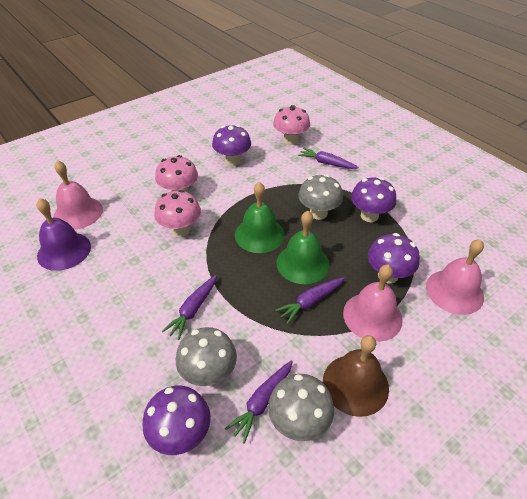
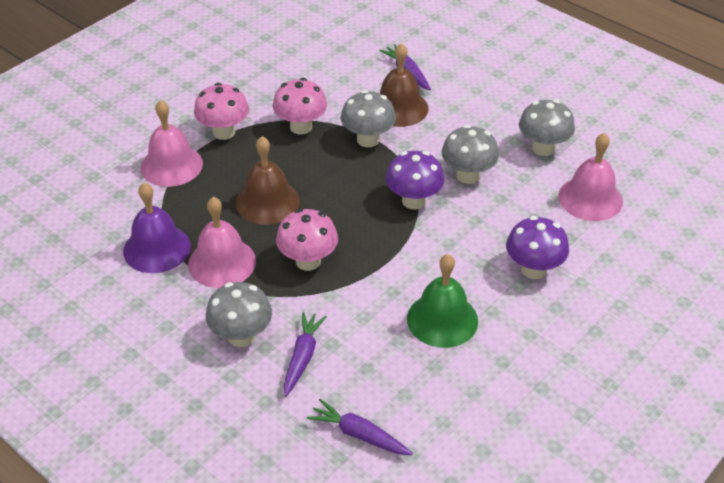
brown bell: [323,335,389,417] = 1 -> [236,136,300,225] [380,43,429,127] = 2
green bell: [235,182,285,253] [276,211,330,284] = 2 -> [407,254,478,348] = 1
grey mushroom: [176,327,237,386] [268,374,334,441] [298,174,343,220] = 3 -> [206,282,272,347] [341,90,396,147] [441,125,499,184] [519,100,575,156] = 4
purple carrot: [161,275,217,340] [225,360,293,444] [275,277,345,324] [298,148,359,169] = 4 -> [284,312,327,396] [307,399,413,455] [379,44,431,90] = 3
purple mushroom: [143,386,211,455] [212,125,251,166] [351,177,396,222] [368,233,420,284] = 4 -> [386,151,444,209] [506,216,569,279] = 2

